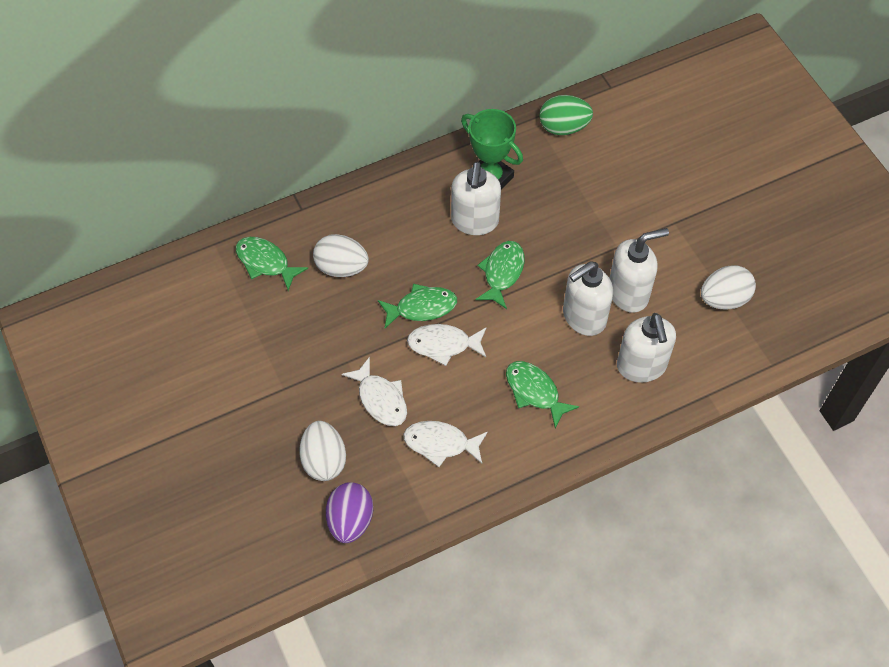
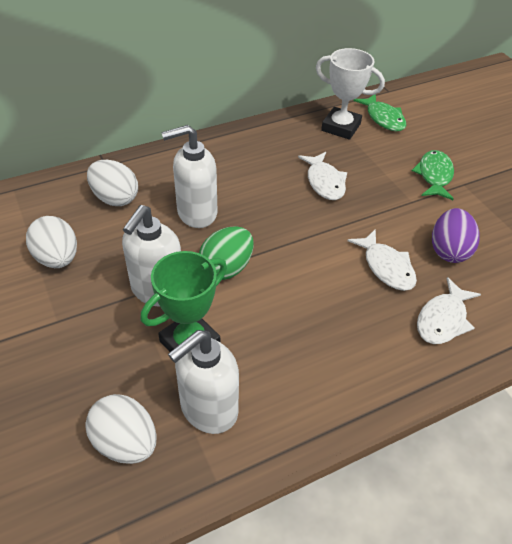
green fish: [236,237,308,291] [378,284,457,328] [475,241,525,309] [506,361,579,428] = 4 -> [354,94,406,131] [412,150,454,200] = 2
white soap dispenser: [451,162,501,235] [563,261,613,336] [610,228,669,313] [617,313,676,383] = 4 -> [122,205,181,307] [161,125,217,228] [168,330,239,434] = 3
white trophy: none = 0 -> [316,48,385,140] = 1

